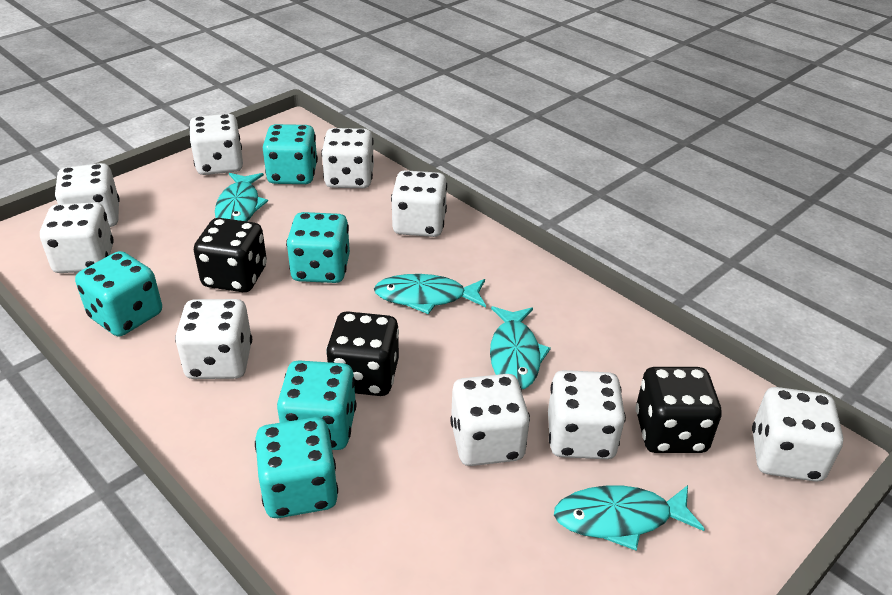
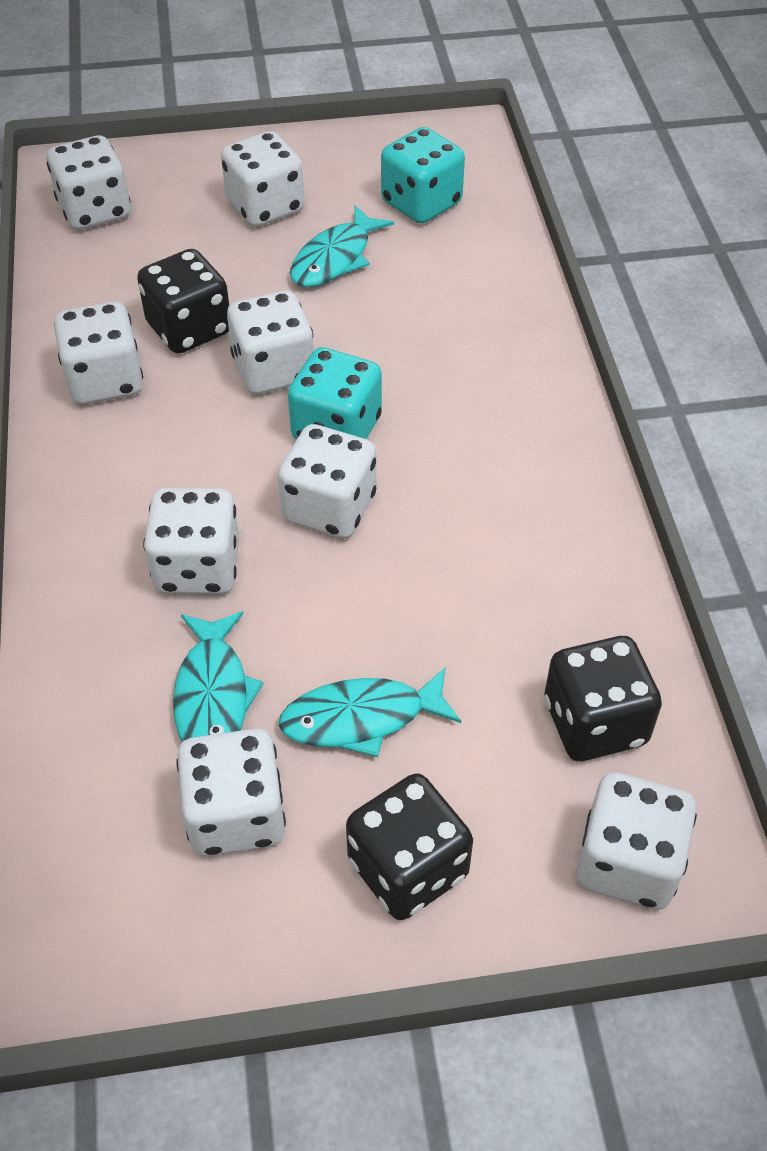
turquoise dice: [75,251,162,336] [255,417,338,518] [263,124,318,184] [277,360,356,450] [286,212,350,283] = 5 -> [288,347,382,440] [381,127,465,224] = 2
turquoise fish: [215,173,268,221] [374,274,486,314] [490,306,551,389] [554,485,705,551] = 4 -> [173,611,264,742] [278,667,461,757] [290,205,394,287] = 3
white dice: [40,202,114,273] [55,163,120,227] [175,299,252,379] [189,114,243,175] [321,128,374,188] [391,170,447,237] [450,374,530,466] [548,370,626,459] [752,387,843,482] = 9 -> [47,135,131,230] [54,302,143,405] [143,488,239,594] [176,728,286,856] [221,131,305,227] [227,291,314,394] [278,424,376,539] [577,772,697,909] = 8

